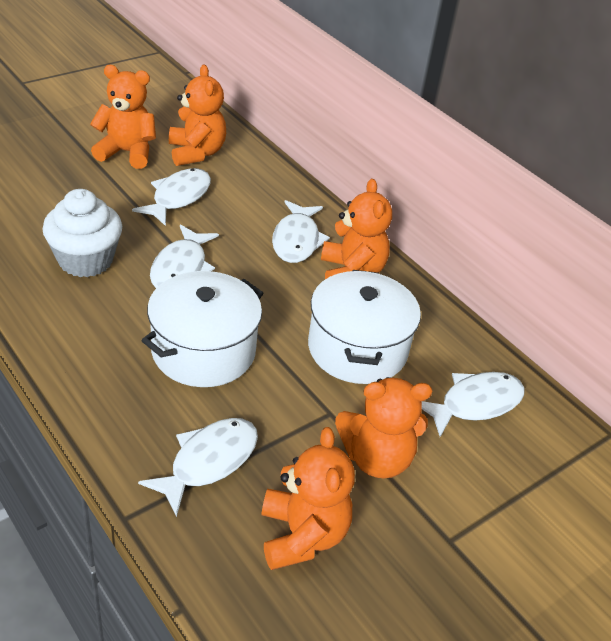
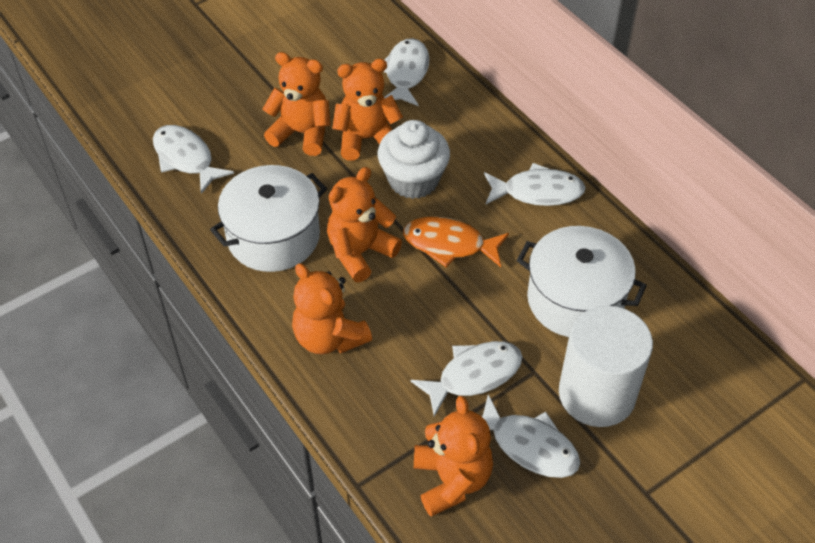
orange fish: none = 0 -> [403,217,509,267] = 1
white cylinder: none = 0 -> [559,306,653,427] = 1

